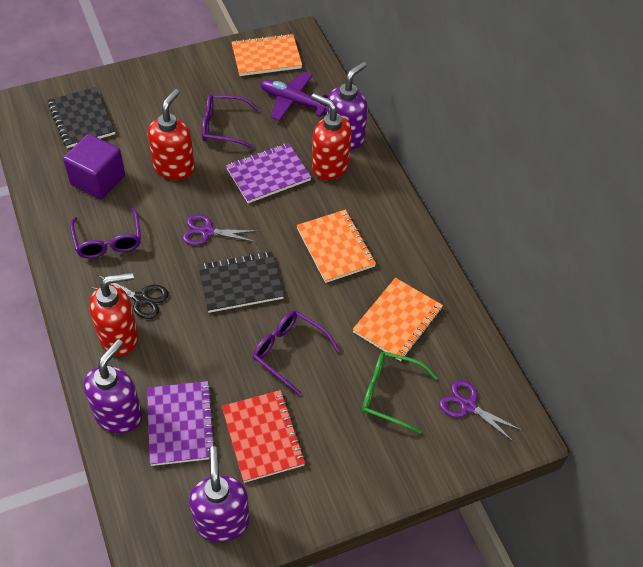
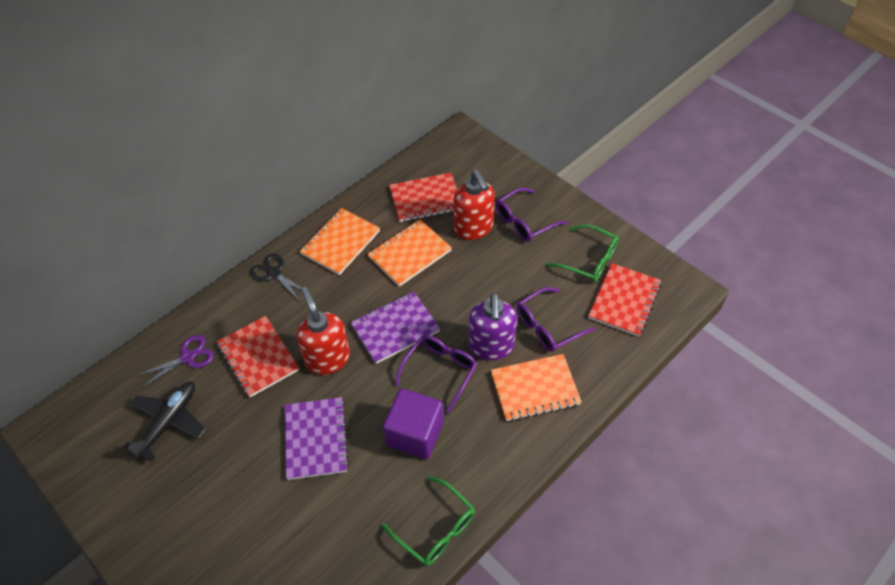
black notebook: [48,87,115,148] [198,251,284,313] = 2 -> none = 0
black plane: none = 0 -> [123,382,206,462] = 1
green glasses: [362,351,438,434] = 1 -> [382,477,475,566] [547,224,619,282] = 2
purple plane: [260,72,329,121] = 1 -> none = 0
purple scissors: [182,214,258,245] [439,380,522,442] = 2 -> [136,335,214,388] = 1
purple soap dispenser: [83,339,142,434] [189,446,250,542] [327,62,368,150] = 3 -> [469,293,517,361] = 1
red notebook: [222,390,305,483] = 1 -> [217,316,299,397] [389,173,457,222] [588,263,661,337] = 3
red soap dispenser: [89,272,139,356] [147,89,195,180] [311,93,352,180] = 3 -> [297,287,350,375] [453,170,495,240] = 2

